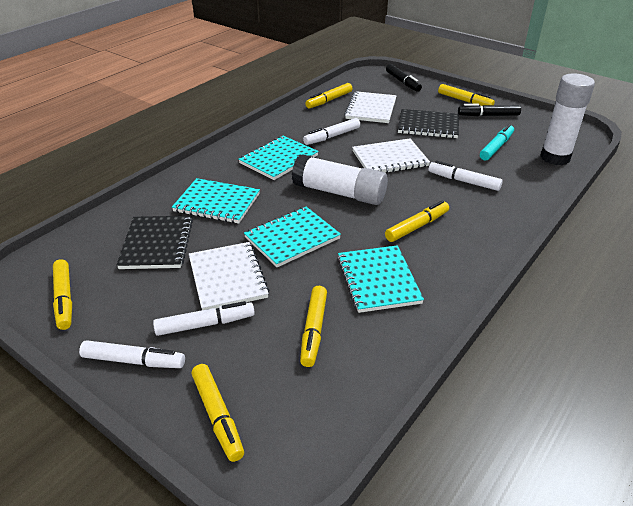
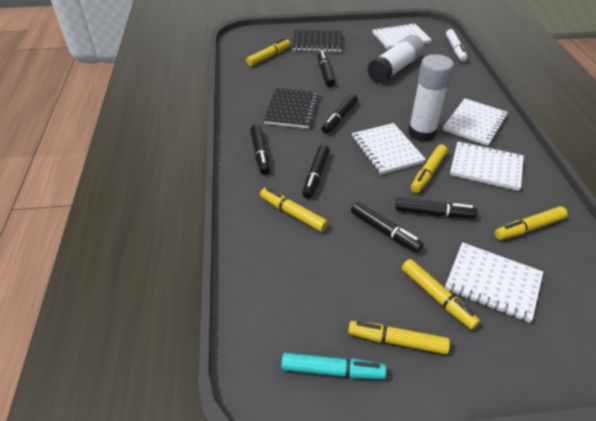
black marker: [386,64,422,92] [458,104,521,116] = 2 -> [250,125,270,175] [302,145,330,199] [317,51,335,88] [322,94,358,134] [351,202,424,253] [396,198,478,219] = 6
turquoise notebook: [172,178,260,224] [238,136,319,180] [244,207,341,267] [337,245,424,313] = 4 -> none = 0
white marker: [79,340,185,368] [153,301,255,336] [303,118,360,145] [428,161,503,191] = 4 -> [446,29,467,62] = 1
white notebook: [189,242,269,310] [344,91,397,123] [352,138,430,173] = 3 -> [352,123,426,175] [372,23,432,50] [443,98,508,146] [445,242,543,323] [450,141,524,191] = 5

